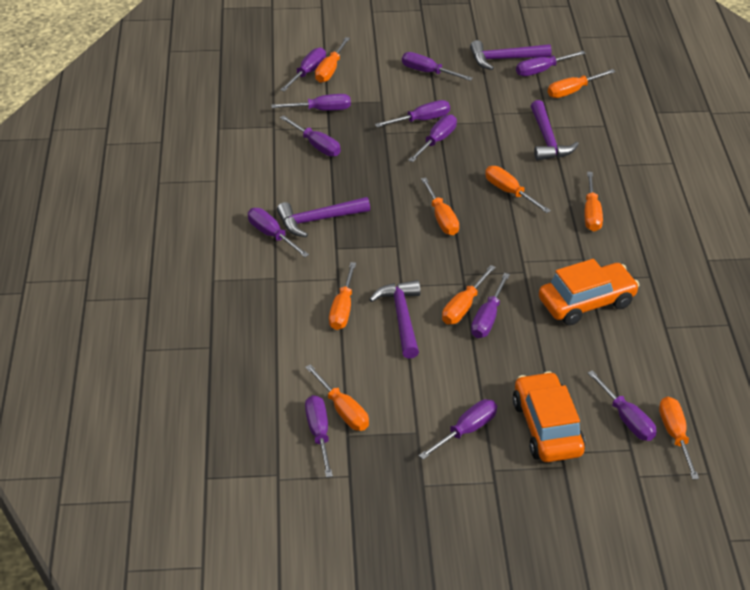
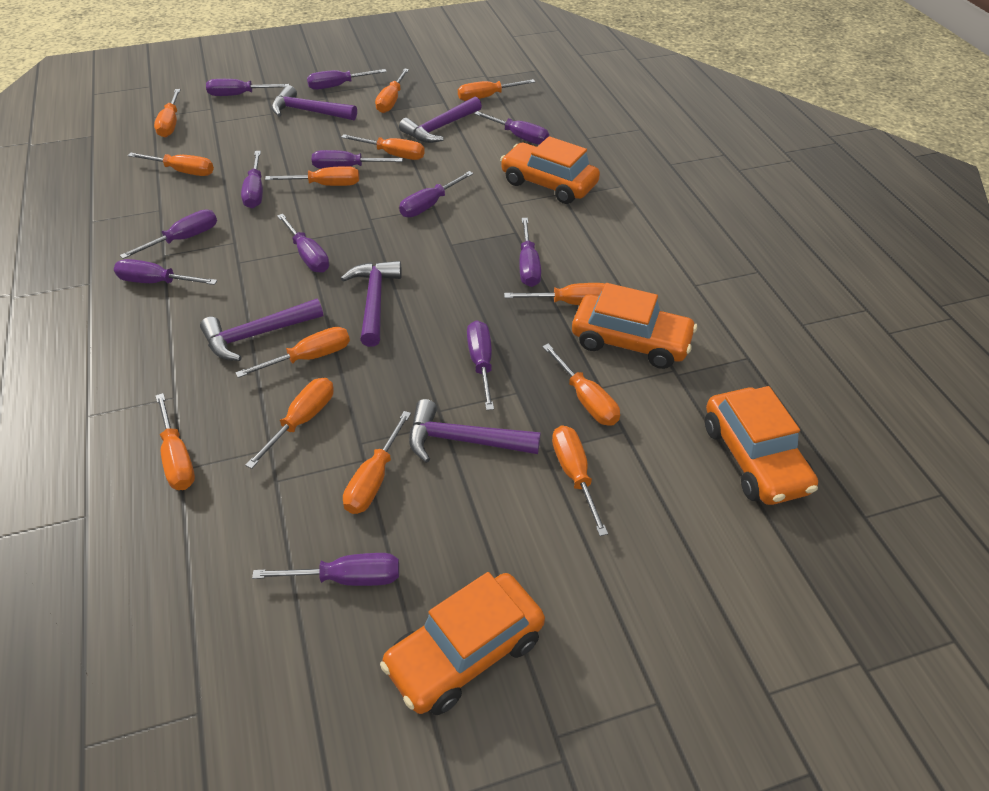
orange car: [513,371,586,462] [539,259,640,325] = 2 -> [380,572,545,715] [500,136,600,204] [572,283,697,369] [705,386,818,505] = 4
orange screwdriver: [305,364,369,431] [315,37,350,83] [329,262,356,330] [421,178,459,235] [442,265,496,324] [485,166,551,213] [548,69,615,98] [585,172,603,231] [659,397,699,480] = 9 -> [128,153,214,176] [154,89,181,138] [155,393,195,490] [235,327,350,378] [245,378,334,469] [265,166,359,186] [341,134,425,160] [343,411,411,514] [375,69,409,113] [458,79,535,101] [504,283,605,305] [542,344,620,426] [552,425,608,536] = 13
purple hammer: [277,197,370,237] [369,280,420,359] [470,40,552,70] [531,100,579,161] = 4 -> [200,299,323,361] [271,85,357,120] [341,261,402,347] [399,96,482,143] [409,399,541,463] = 5

